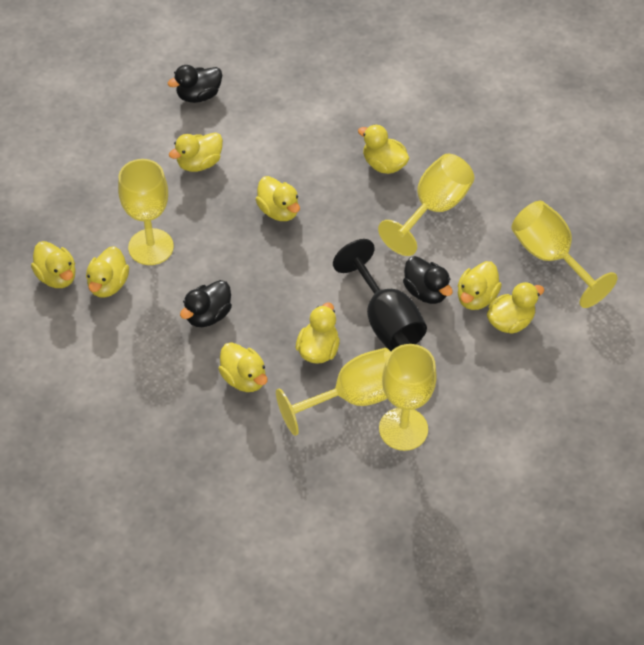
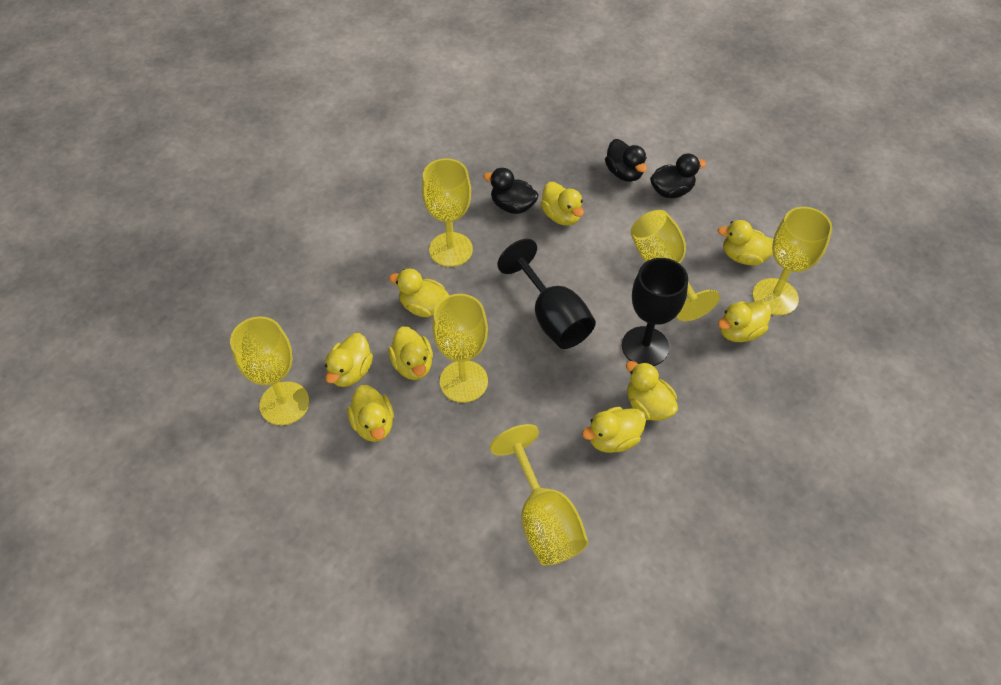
black goblet: [333,239,427,351] = 1 -> [497,239,596,349] [622,258,688,366] = 2
yellow goblet: [118,159,174,265] [276,348,391,436] [378,154,474,256] [379,344,437,451] [511,201,617,308] = 5 -> [230,316,309,425] [422,158,473,267] [432,294,488,403] [490,424,589,566] [630,210,720,321] [752,207,832,316] = 6

